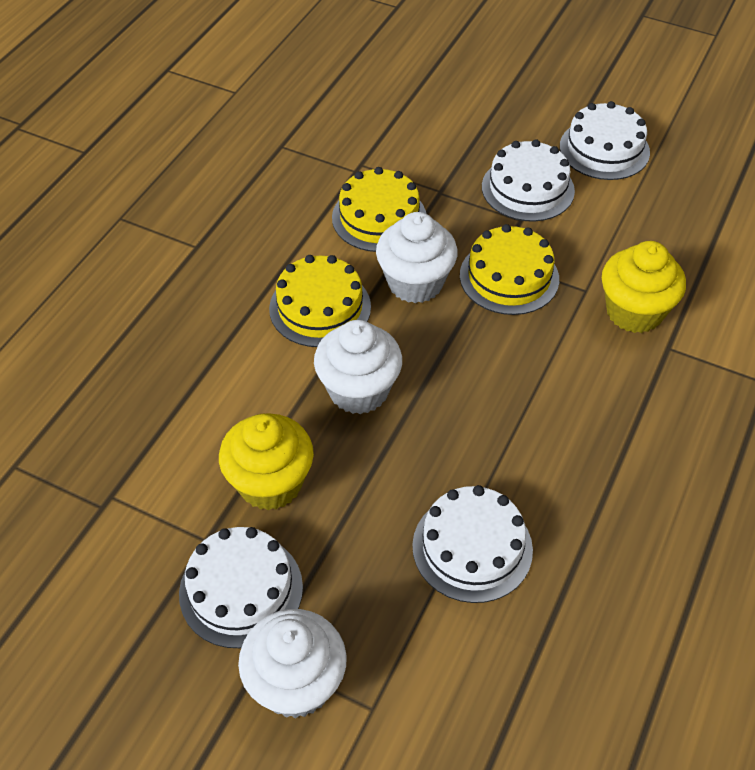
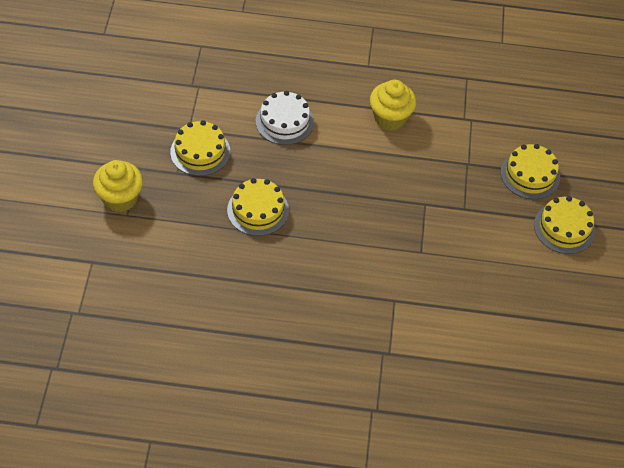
white cake: [179,527,303,648] [412,485,533,603] [482,139,575,222] [560,101,650,180] = 4 -> [256,91,314,145] = 1
white cupcake: [238,609,347,719] [314,320,402,414] [376,212,458,303] = 3 -> none = 0
yellow cake: [269,255,371,347] [332,167,426,252] [460,224,559,315] = 3 -> [170,120,230,176] [227,178,289,236] [501,144,560,199] [534,196,595,254] = 4

